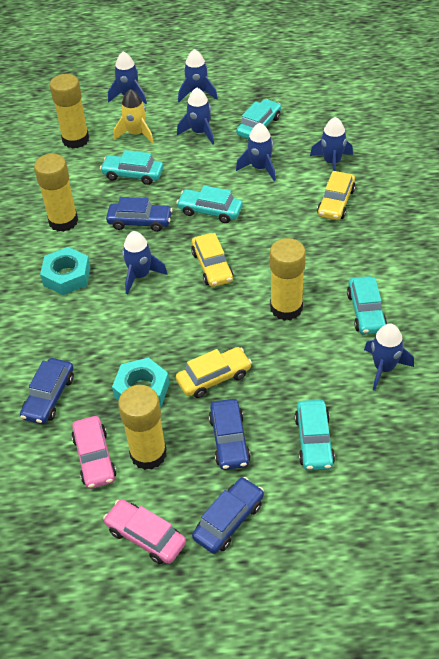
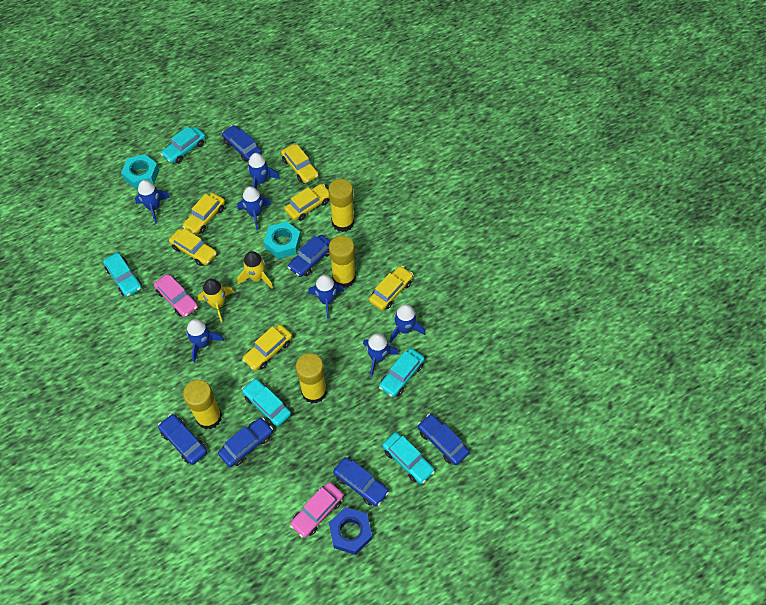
blue car: [20,358,74,424] [106,197,172,232] [192,477,264,554] [209,399,251,470] = 4 -> [158,414,207,465] [218,418,273,467] [222,125,262,162] [288,235,331,277] [333,457,389,506] [418,414,469,465] = 6
blue nut: none = 0 -> [329,507,372,555] = 1
yellow car: [176,347,252,398] [191,233,233,287] [317,171,356,220] = 3 -> [169,228,217,266] [182,193,225,235] [242,324,292,371] [281,144,319,183] [284,184,329,221] [369,266,413,310] = 6
yellow rocket: [114,89,154,144] = 1 -> [198,279,234,322] [237,251,273,288] = 2

